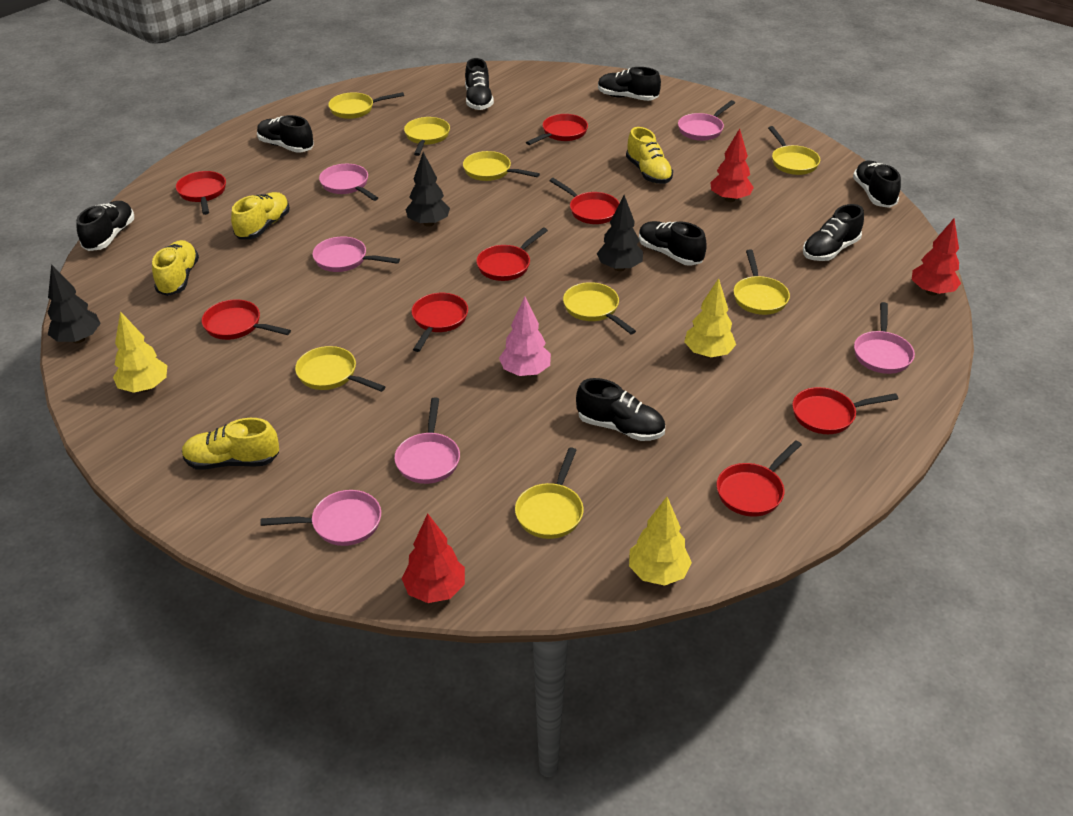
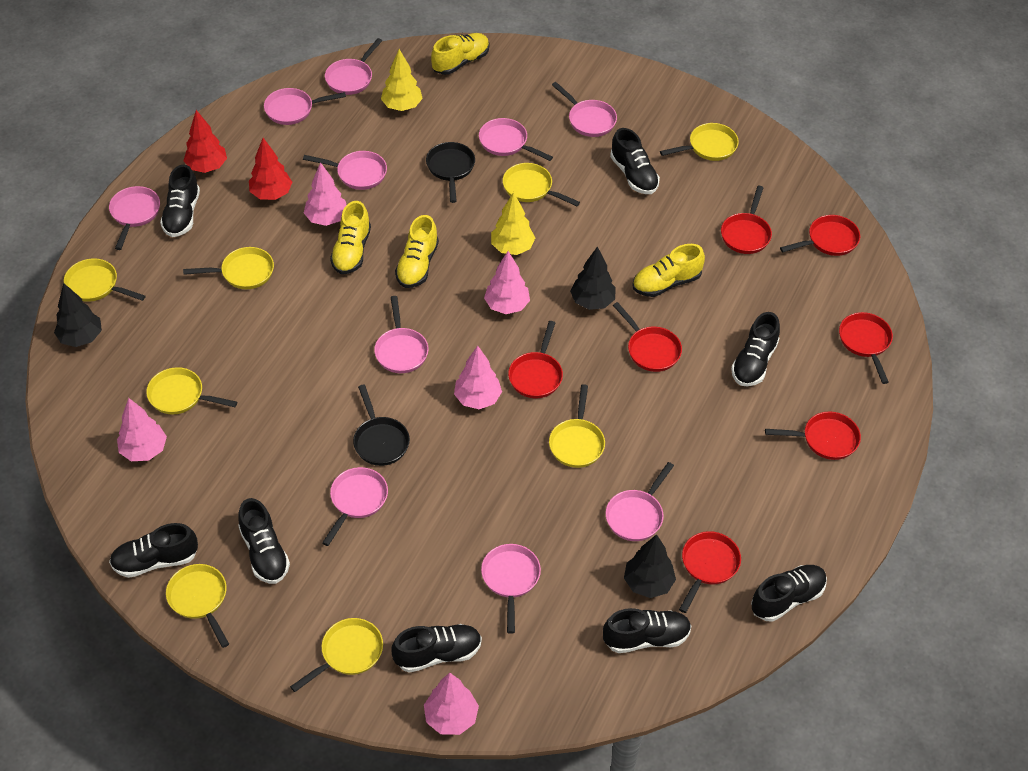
black pan: none = 0 -> [353,385,410,466] [426,142,475,203] = 2
pink pan: [260,490,381,546] [313,236,400,272] [319,164,378,201] [394,397,460,484] [678,100,735,141] [854,302,915,374] = 6 -> [109,186,160,250] [264,88,346,125] [303,151,387,190] [322,467,388,546] [325,38,382,95] [374,296,429,373] [479,118,553,161] [481,544,541,634] [552,82,617,137] [605,462,674,541] = 10
pink tree: [499,297,551,376] = 1 -> [117,398,167,461] [304,162,346,226] [424,673,479,735] [454,346,502,409] [484,251,530,314] = 5
red pan: [176,171,226,215] [202,299,291,340] [411,293,468,352] [476,228,548,281] [526,114,588,145] [550,178,619,224] [716,440,802,517] [792,387,898,434] = 8 -> [508,321,563,398] [613,302,682,372] [679,531,741,613] [721,186,772,254] [765,412,861,460] [780,215,860,256] [839,312,893,384] = 7
red tree: [401,513,465,603] [710,129,754,202] [912,219,961,296] = 3 -> [184,110,227,173] [249,138,292,200] = 2
yellow tree: [113,311,168,393] [629,497,692,586] [684,278,736,358] = 3 -> [381,49,423,111] [491,192,535,255] = 2

